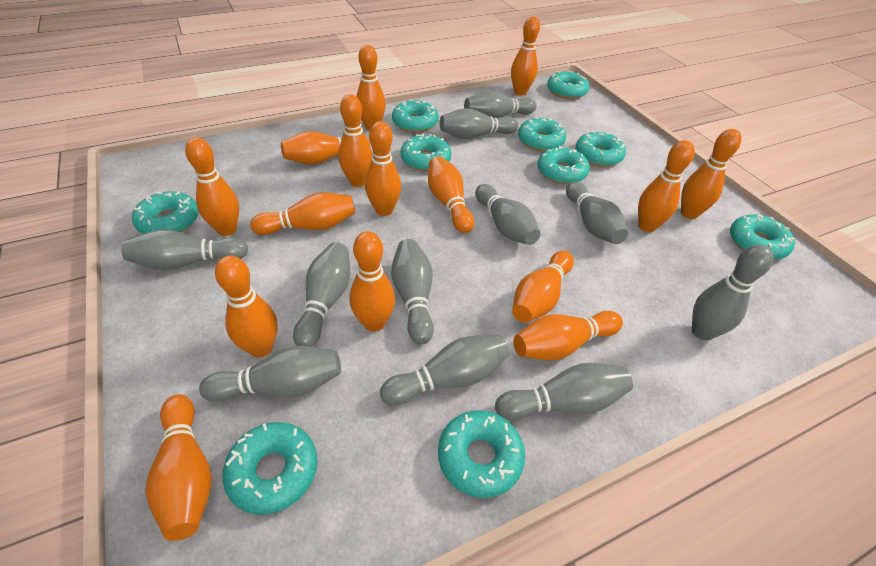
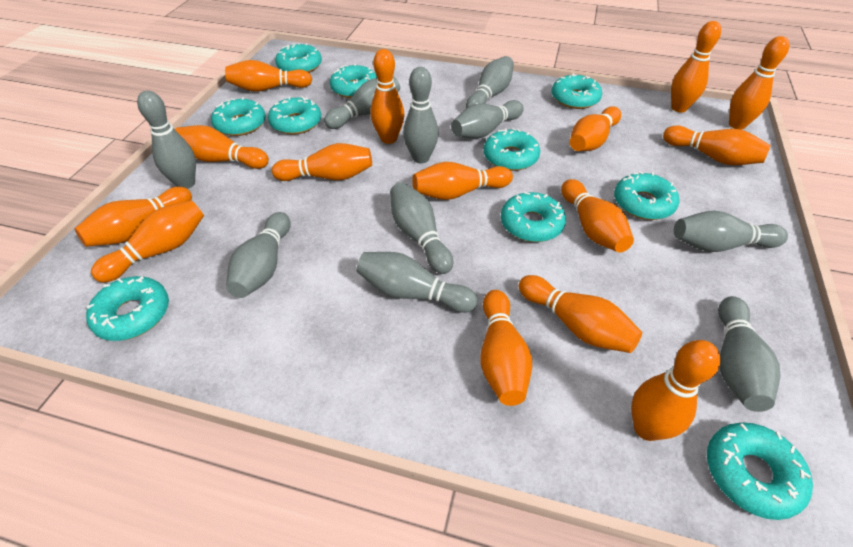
grey bowling pin: [121,229,248,270] [199,346,341,402] [293,242,350,347] [380,335,509,405] [391,239,434,345] [440,108,518,139] [464,91,537,118] [475,184,541,245] [495,363,633,421] [566,181,628,244] [692,244,773,341] = 11 -> [137,91,196,189] [226,212,291,298] [324,77,400,129] [356,252,478,313] [390,182,453,274] [403,67,439,163] [451,100,524,139] [466,56,514,108] [674,211,788,252] [718,296,780,412] = 10

